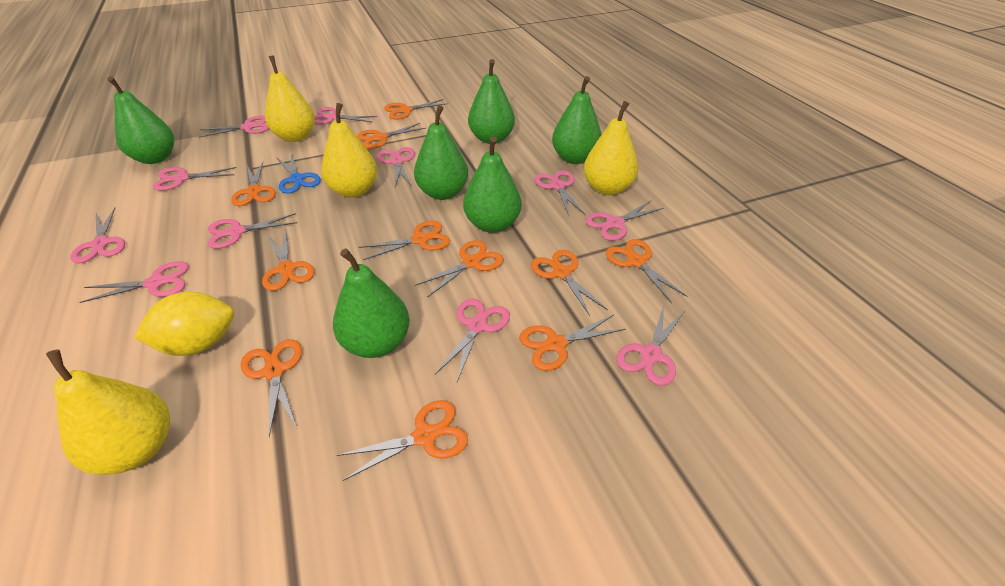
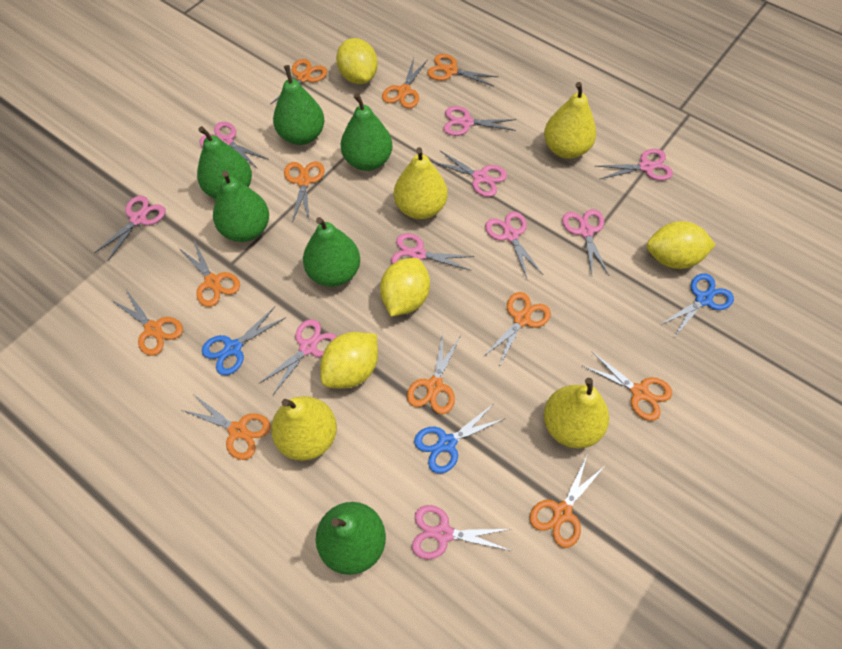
blue scissors: [276,153,321,194] = 1 -> [202,307,285,375] [414,404,504,474] [660,273,734,337] = 3
pink scissors: [70,208,125,263] [79,261,189,303] [153,167,237,191] [199,115,269,138] [208,213,297,249] [314,107,377,125] [377,147,415,187] [435,298,510,382] [535,170,586,216] [585,201,664,241] [616,305,685,386] = 11 -> [94,196,165,261] [200,122,269,169] [260,319,337,395] [391,233,474,271] [412,505,511,560] [431,150,507,197] [444,106,516,136] [485,212,543,280] [562,209,609,275] [596,149,673,181] = 10
yellow lemon: [134,292,234,356] = 1 -> [320,332,378,389] [336,38,378,84] [380,258,430,317] [647,221,716,269] = 4

